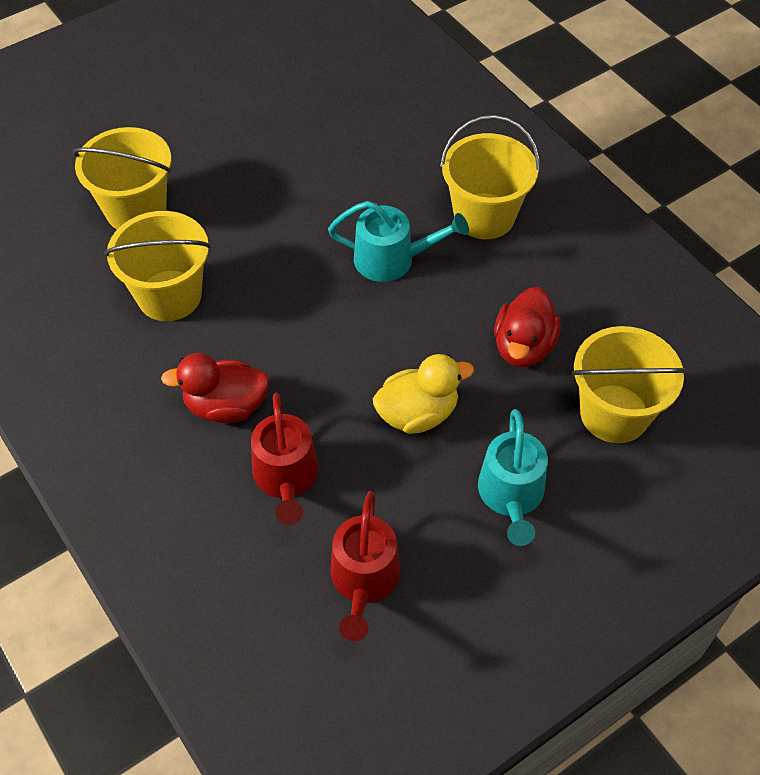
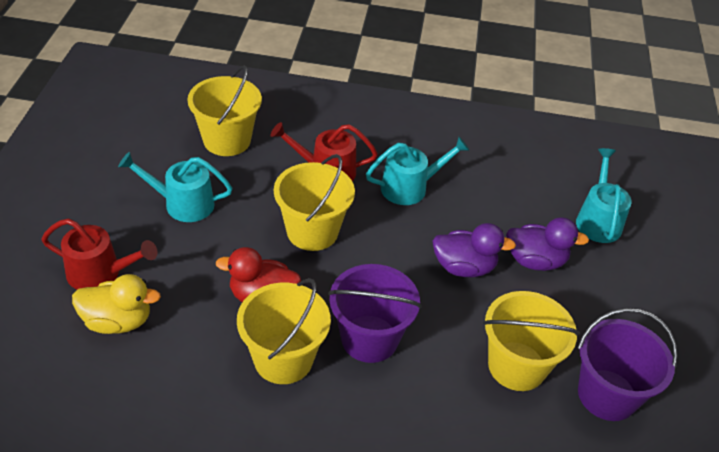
purple bucket: none = 0 -> [328,264,422,363] [578,308,678,421] = 2
purple duck: none = 0 -> [433,223,516,277] [506,218,589,271] = 2
red duck: [161,353,270,423] [494,287,561,367] = 2 -> [216,247,301,302] = 1
turquoise watering can: [328,201,469,282] [478,409,548,546] = 2 -> [118,152,233,222] [366,137,469,205] [576,148,632,243] = 3

